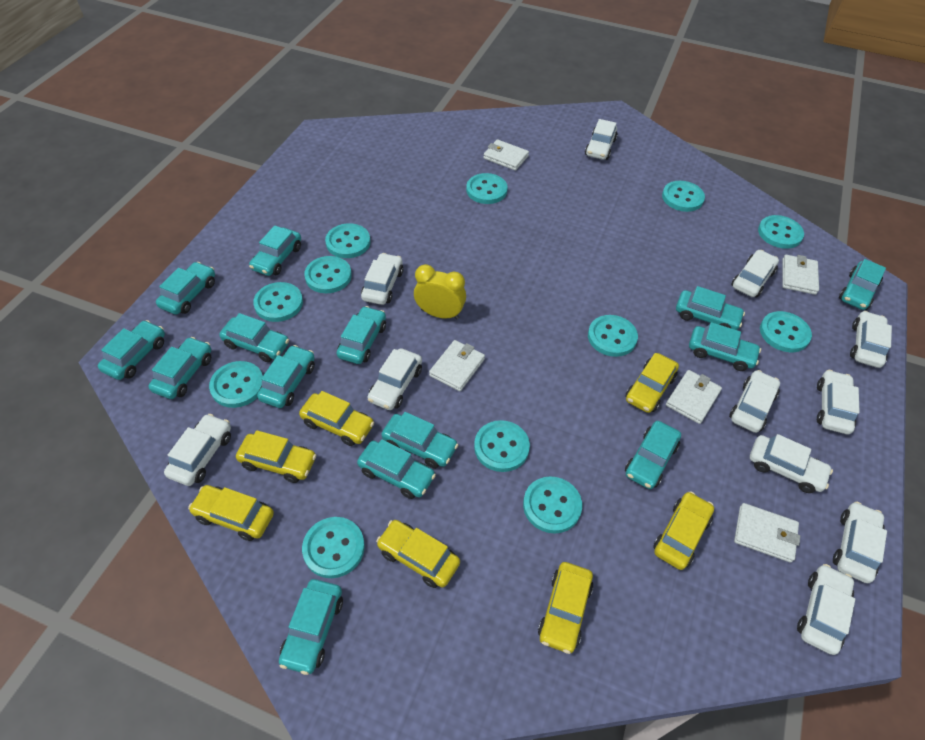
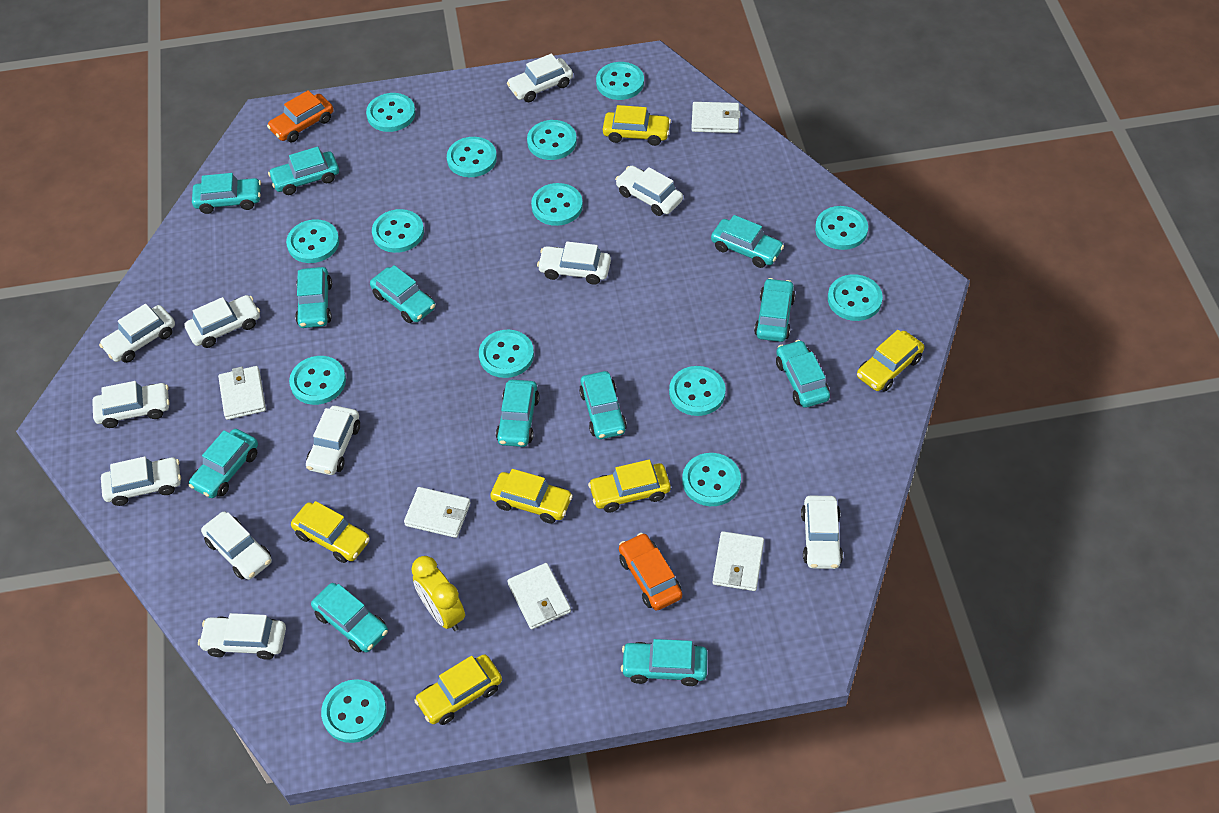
orange car: none = 0 -> [267,90,334,142] [619,533,682,611] = 2
turquoise button: [209,361,263,408] [253,282,303,322] [302,517,365,578] [304,256,352,293] [325,223,370,258] [466,173,508,204] [474,420,530,472] [523,476,582,534] [588,315,638,357] [662,181,705,212] [758,215,804,249] [760,311,812,352] = 12 -> [286,219,339,263] [289,356,346,405] [321,679,386,743] [366,93,415,132] [372,209,424,253] [447,137,497,177] [479,330,534,378] [527,120,577,160] [531,183,583,226] [596,62,644,100] [669,366,726,416] [682,453,741,506] [815,206,868,250] [828,274,883,321] = 14
turquoise car: [98,320,165,380] [148,337,211,399] [156,262,215,315] [219,313,289,362] [249,225,301,276] [257,345,315,408] [279,579,343,675] [337,306,386,364] [357,439,436,499] [381,412,458,469] [625,421,681,489] [676,286,745,330] [689,322,761,371] [839,259,886,310] = 14 -> [189,429,258,498] [192,173,261,214] [268,147,339,195] [295,267,332,328] [311,583,388,652] [370,265,435,323] [496,380,540,447] [579,371,627,439] [621,639,708,686] [711,215,784,268] [754,278,795,342] [776,340,830,408] = 12
yellow car: [188,485,274,541] [236,430,316,483] [299,391,374,446] [376,520,460,588] [538,562,593,654] [625,353,679,413] [653,491,714,570] = 7 -> [291,501,370,563] [414,654,502,725] [490,469,573,524] [588,459,671,513] [603,105,671,146] [857,330,924,392] = 6

